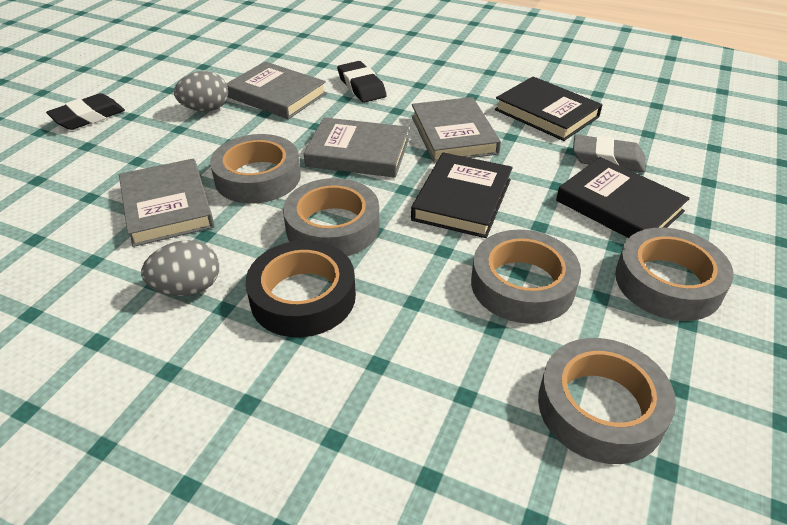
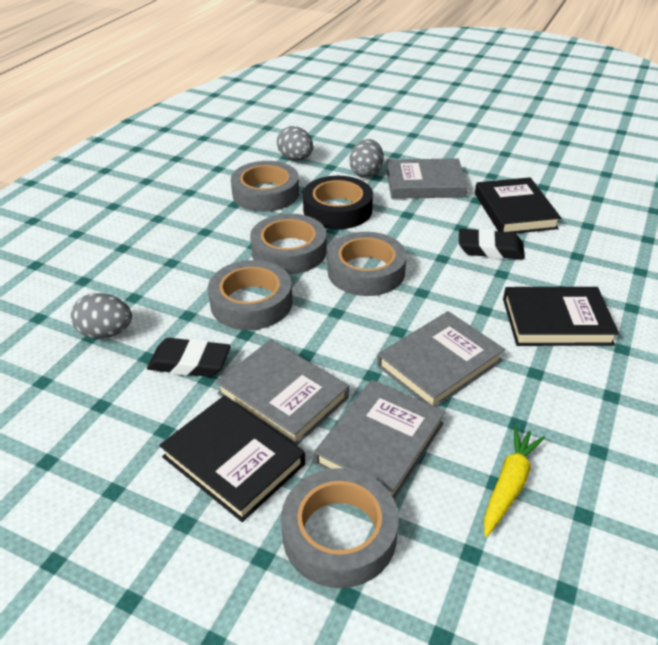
grey egg: [141,240,219,296] [174,71,228,112] = 2 -> [71,293,132,339] [277,126,313,161] [349,139,384,178] = 3
grey eraser: [573,135,646,172] = 1 -> none = 0
yellow carrot: none = 0 -> [484,426,545,537] = 1

